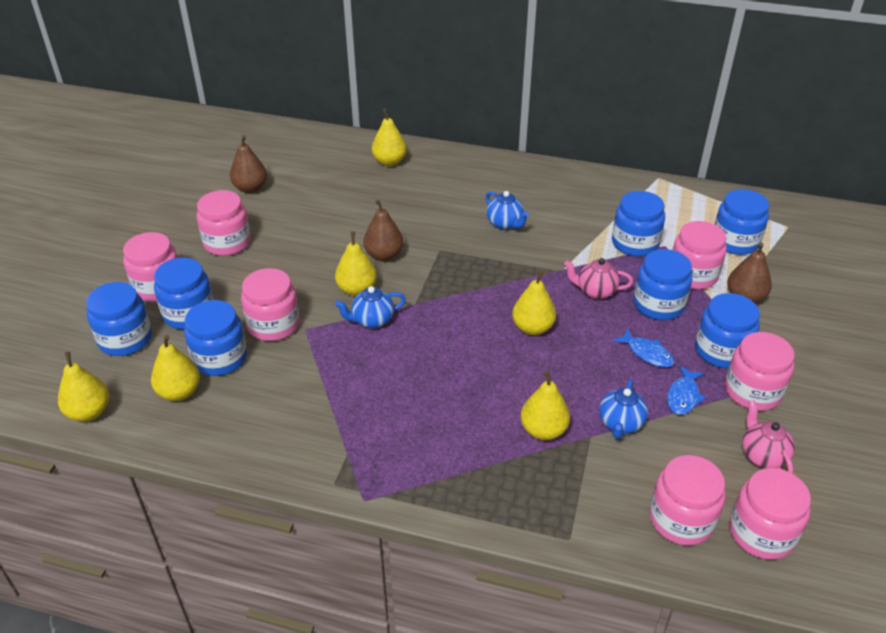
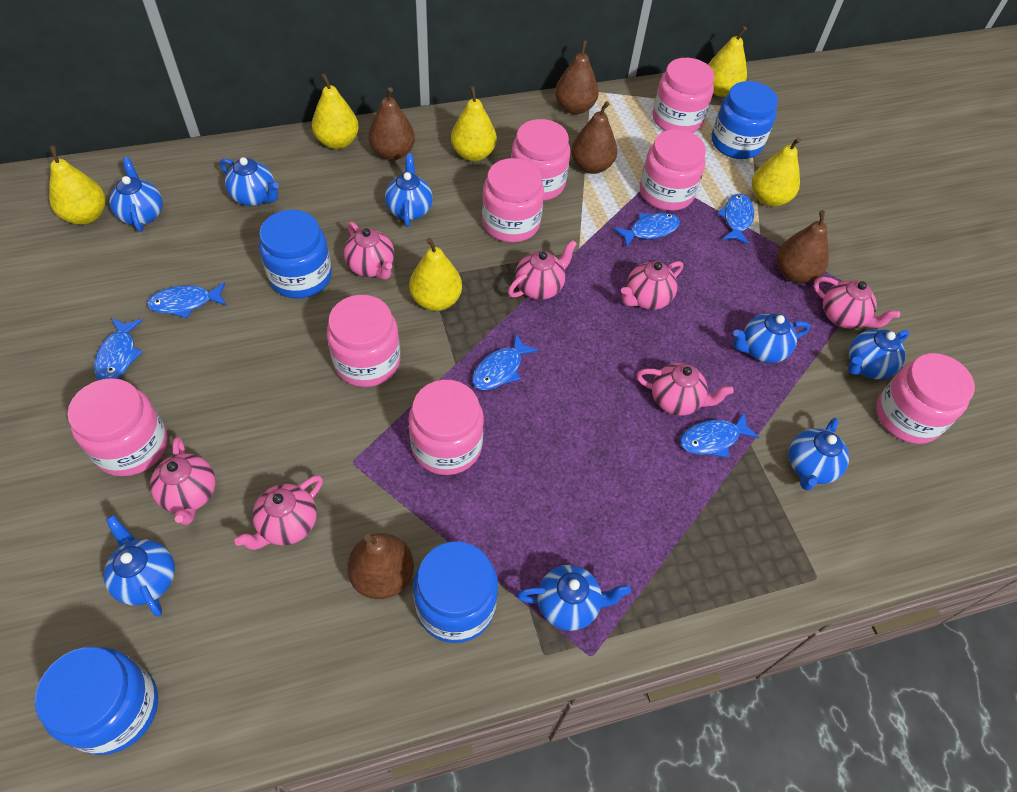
blue fish: [613,328,674,368] [667,365,706,415] = 2 -> [94,318,143,380] [147,282,227,318] [472,334,539,390] [613,213,680,247] [680,412,760,458] [717,194,754,245] = 6
blue jar: [86,282,152,356] [154,258,214,329] [184,300,247,376] [612,191,665,257] [634,249,692,320] [695,293,760,368] [715,189,769,255] = 7 -> [35,647,158,755] [259,210,332,299] [413,542,498,643] [712,81,778,159] = 4
blue teapot: [335,286,406,328] [485,191,529,230] [599,379,648,439] = 3 -> [104,515,175,617] [109,157,163,232] [220,157,279,206] [385,153,433,227] [517,565,631,631] [733,313,810,363] [789,417,849,491] [848,329,910,379] = 8
brown pear: [230,135,267,193] [363,199,403,261] [727,243,772,303] = 3 -> [347,533,414,599] [368,87,415,160] [555,40,599,114] [571,101,617,174] [777,210,829,283] = 5
pink jar: [123,232,178,302] [197,190,251,256] [241,268,300,341] [649,455,725,546] [672,221,727,290] [725,332,794,411] [729,468,811,560] = 7 -> [67,378,168,477] [327,295,401,387] [408,380,484,475] [482,158,544,242] [511,119,570,201] [640,129,706,211] [653,58,714,133] [876,353,975,444] = 8
pink teapot: [564,258,633,299] [742,400,795,474] = 2 -> [150,437,216,525] [234,475,323,550] [344,222,394,280] [508,240,577,300] [621,261,683,310] [636,363,734,416] [814,277,900,329] = 7

